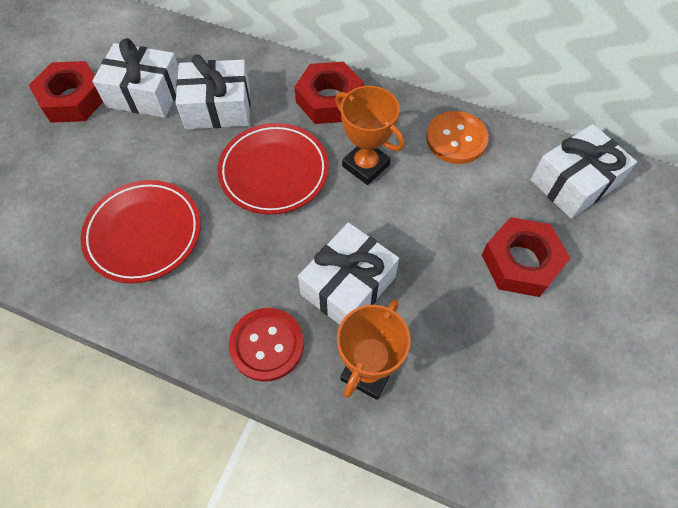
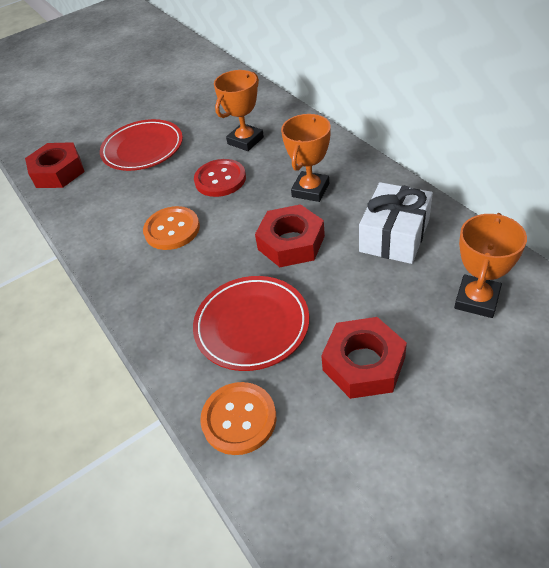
orange button: [426,111,489,164] = 1 -> [143,206,200,250] [200,382,276,455] = 2
orange trophy: [335,86,405,185] [337,299,411,400] = 2 -> [214,70,264,151] [281,114,331,202] [454,213,527,318] = 3
white gift: [92,38,179,118] [176,54,250,129] [298,222,399,325] [531,124,637,219] = 4 -> [359,182,433,264] = 1

